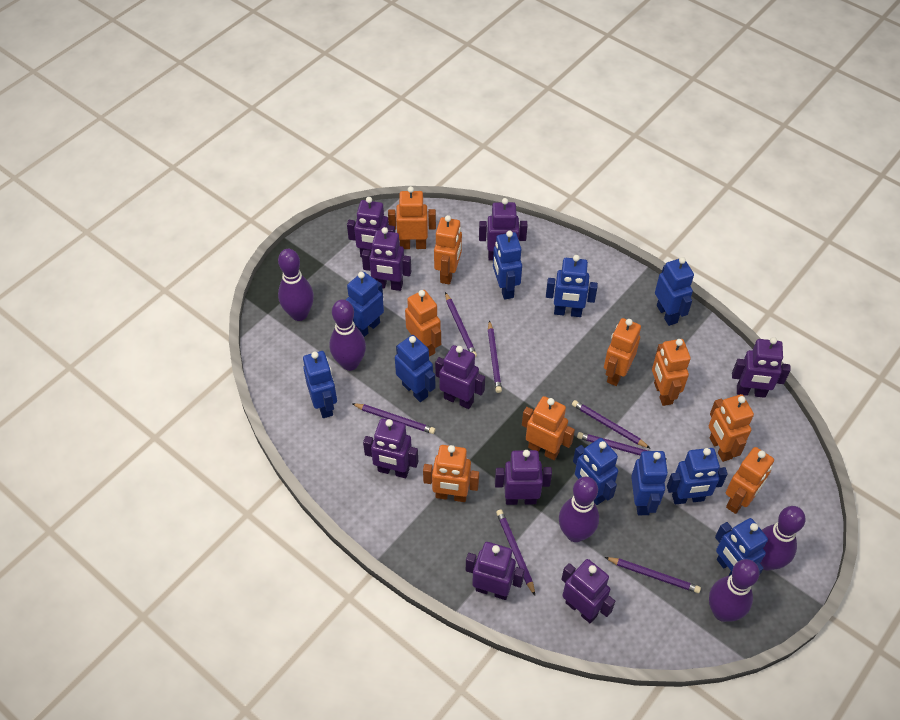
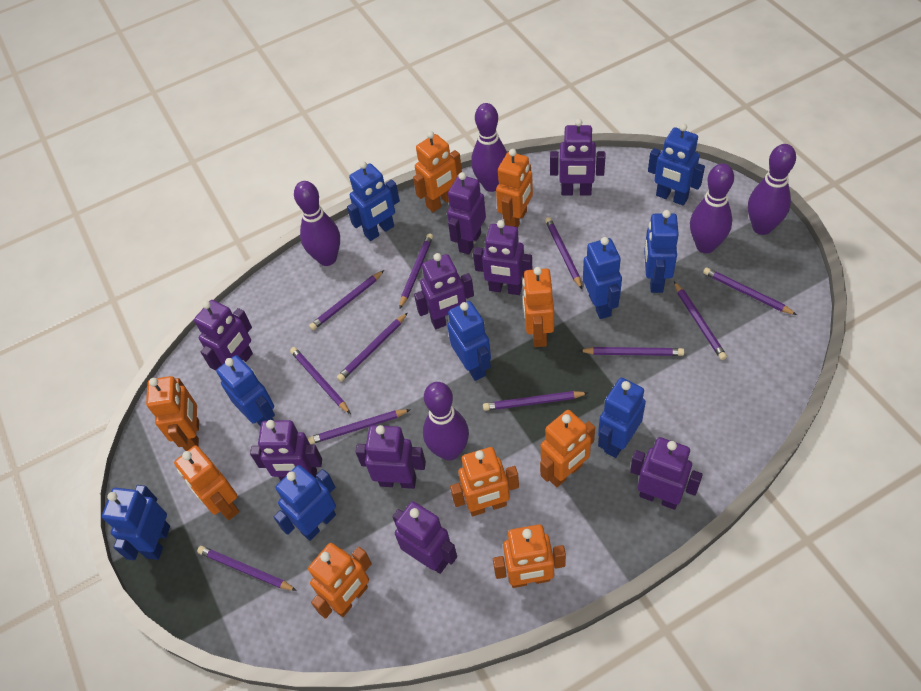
blue robot: [303,351,337,418] [346,272,384,337] [395,335,436,402] [493,231,522,300] [546,255,598,317] [573,438,618,505] [631,451,668,515] [655,257,694,326] [667,448,728,504] [715,518,768,576] = 10 -> [102,485,170,560] [216,355,275,427] [274,465,336,541] [347,161,400,241] [447,301,491,381] [583,237,622,319] [598,378,646,458] [644,210,679,293] [648,124,705,206] = 9
purple pencil: [352,403,435,434] [445,292,477,357] [488,320,502,393] [496,509,535,595] [572,400,651,449] [577,432,667,460] [605,557,701,593] = 7 -> [197,546,297,591] [290,347,351,414] [308,409,411,444] [309,270,384,330] [337,313,408,382] [399,233,433,309] [483,391,588,411] [545,217,582,289] [579,347,684,356] [674,282,727,360] [703,268,797,315] = 11

